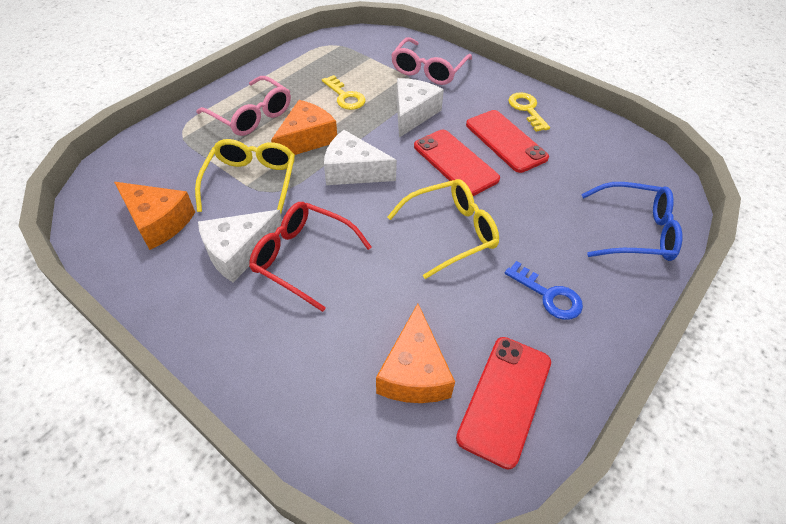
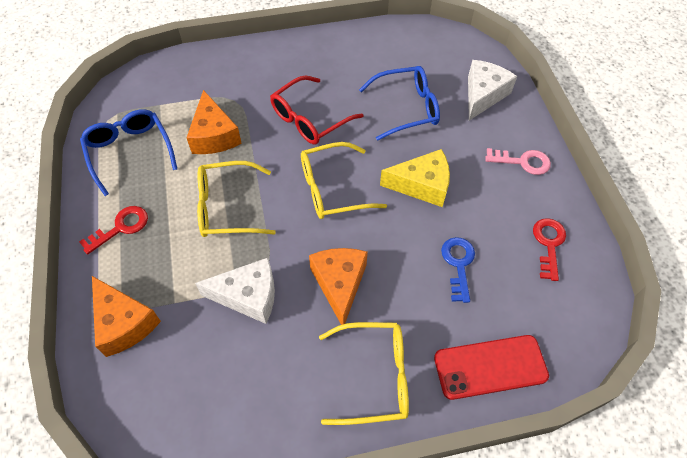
blue glasses: [581,182,682,261] = 1 -> [80,109,177,196] [359,66,440,141] = 2
pink glasses: [196,76,291,136] [391,37,472,85] = 2 -> none = 0
pink key: none = 0 -> [485,148,551,175] = 1
red key: none = 0 -> [79,206,148,255] [533,218,566,281] = 2
red phone: [414,130,500,196] [456,337,551,470] [466,110,549,173] = 3 -> [434,335,549,400] = 1
white cheese: [198,210,282,282] [324,130,397,185] [397,78,444,138] = 3 -> [195,258,275,324] [468,60,517,120] = 2
yellow cheese: none = 0 -> [380,149,450,207] = 1
yellow glasses: [195,139,295,213] [387,179,499,279] = 2 -> [197,161,276,237] [301,142,387,219] [319,322,409,425] = 3
yellow key: [322,75,365,110] [508,92,550,132] = 2 -> none = 0

